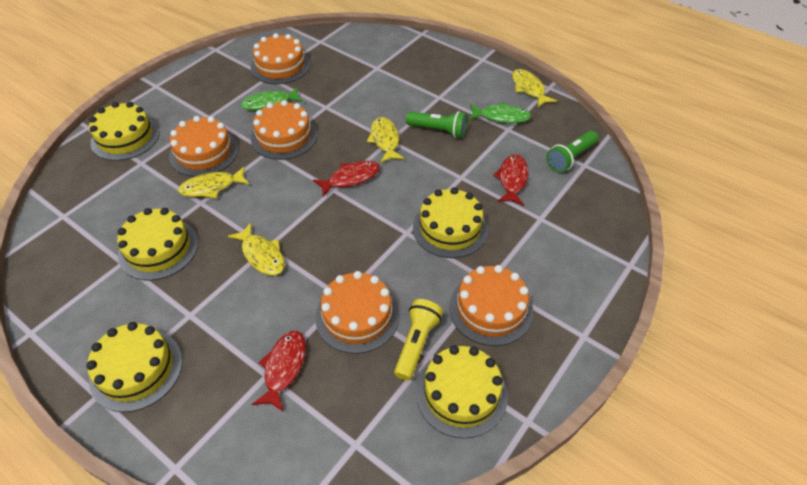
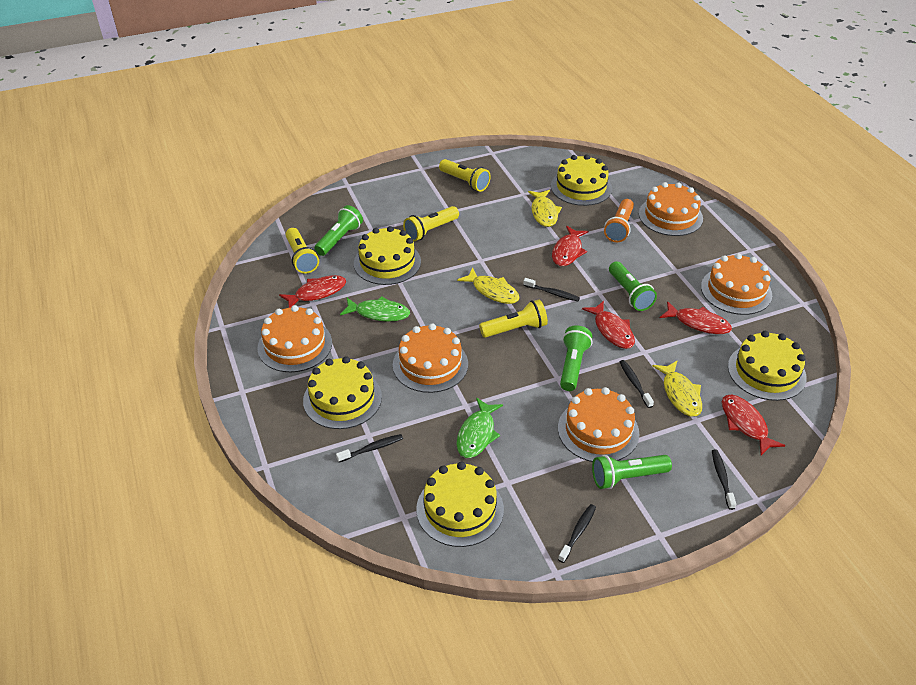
black toothbrush: none = 0 -> [336,434,403,462] [523,278,580,301] [558,504,596,563] [620,360,654,408] [712,449,736,510] = 5
green flashlight: [406,111,467,138] [546,131,598,172] = 2 -> [314,205,363,256] [560,325,592,391] [592,455,672,489] [609,261,657,311] = 4
orange flashlight: none = 0 -> [604,199,634,242] = 1
red fish: [252,331,306,412] [313,161,380,197] [493,154,529,206] = 3 -> [279,275,346,308] [552,226,589,266] [582,301,635,349] [660,301,732,334] [722,395,785,455] = 5
yellow fish: [178,166,249,198] [228,223,285,276] [367,117,405,163] [512,69,557,107] = 4 -> [457,267,520,304] [528,190,562,227] [652,360,702,417] = 3
yellow flashlight: [394,299,443,381] = 1 -> [286,228,319,274] [403,206,459,241] [439,159,491,192] [479,300,548,338] = 4

